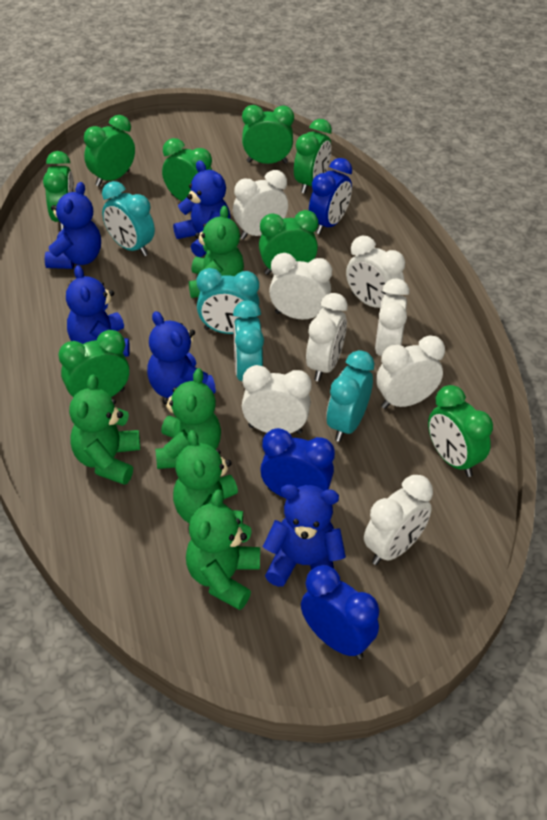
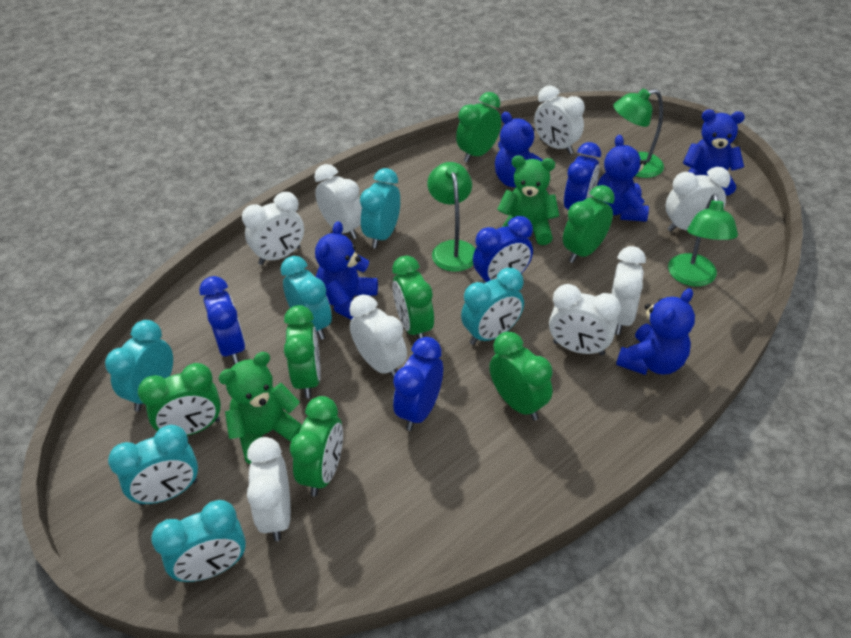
blue clock: [260,428,335,498] [301,565,379,659] [309,158,352,234] = 3 -> [199,276,246,364] [393,337,443,431] [473,216,533,283] [564,142,601,210] = 4
green clock: [43,151,75,231] [58,330,129,398] [84,115,135,186] [162,138,212,201] [242,105,294,164] [259,210,318,275] [294,119,332,194] [428,385,493,477] = 8 -> [138,363,221,436] [284,305,321,398] [290,396,343,497] [392,256,434,339] [456,92,501,162] [489,332,553,420] [563,185,615,263] = 7
green lamp: none = 0 -> [427,162,476,272] [613,88,664,178] [668,193,738,287] = 3
green teddy bear: [69,374,140,485] [155,368,221,469] [173,430,243,524] [186,490,260,610] [189,206,244,298] = 5 -> [218,352,302,464] [497,156,559,245] = 2
turquoise clock: [102,181,155,256] [197,268,259,334] [233,300,264,381] [327,350,374,442] = 4 -> [105,320,173,412] [108,425,198,506] [151,500,246,582] [280,256,332,340] [360,168,400,248] [461,268,524,345] = 6

